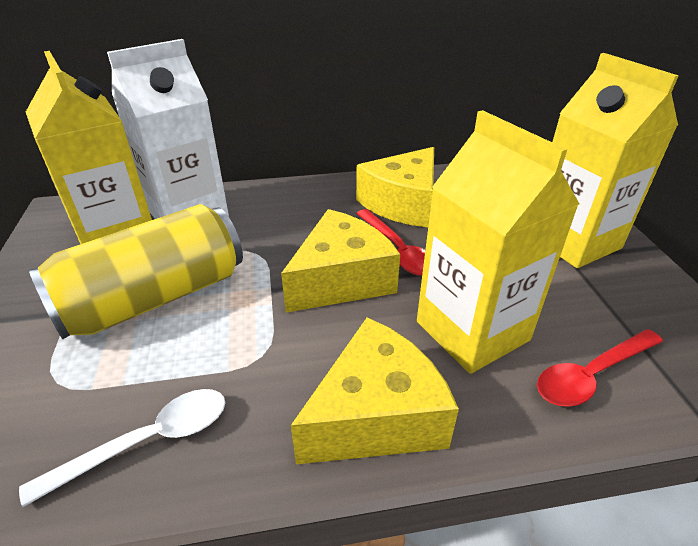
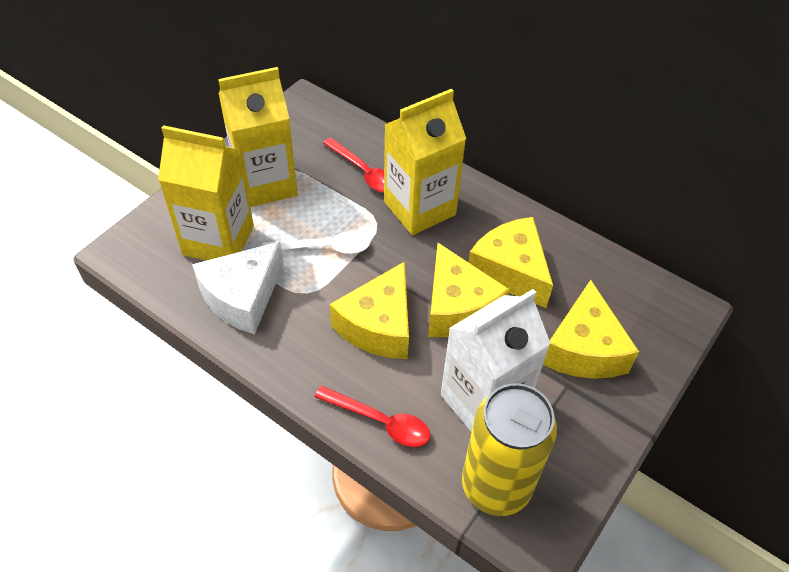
white cheese: none = 0 -> [192,241,284,334] = 1
yellow cheese: [281,209,400,313] [291,317,459,464] [356,147,434,227] = 3 -> [330,262,409,359] [428,243,509,337] [468,217,553,308] [543,280,639,379] = 4

